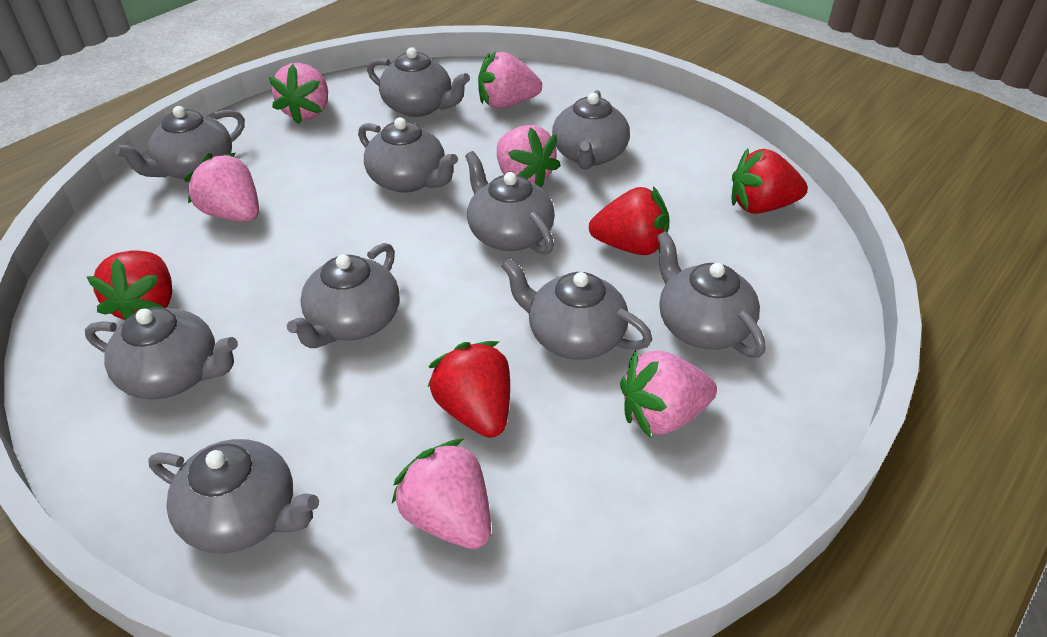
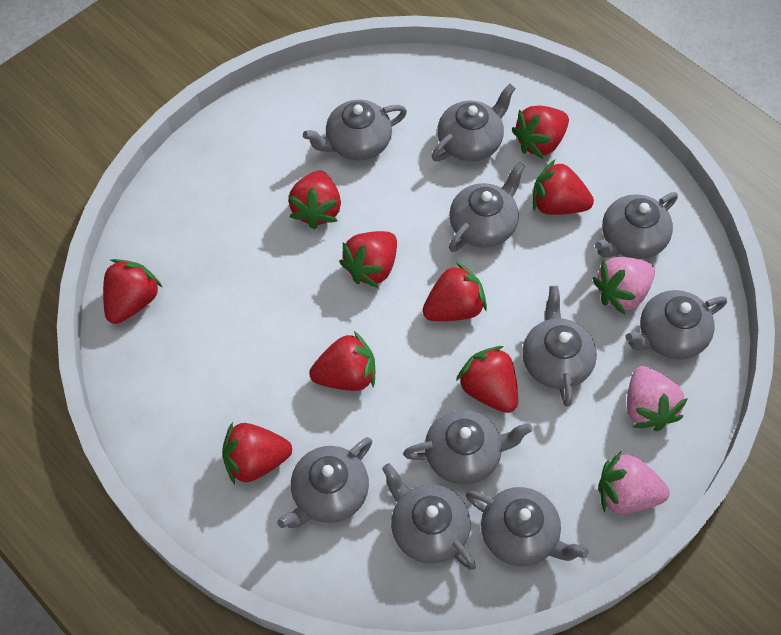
pink strawberry: [184,153,259,222] [269,63,328,124] [392,439,491,549] [478,52,542,109] [497,125,561,188] [620,349,717,438] = 6 -> [592,257,655,315] [598,451,670,514] [627,366,688,431] = 3
red strawberry: [87,250,172,320] [428,341,510,438] [589,186,670,255] [731,148,808,214] = 4 -> [103,259,162,324] [222,422,292,484] [288,171,341,229] [309,331,375,391] [339,231,397,288] [422,262,487,321] [456,346,518,413] [512,105,569,159] [533,160,594,215] = 9

